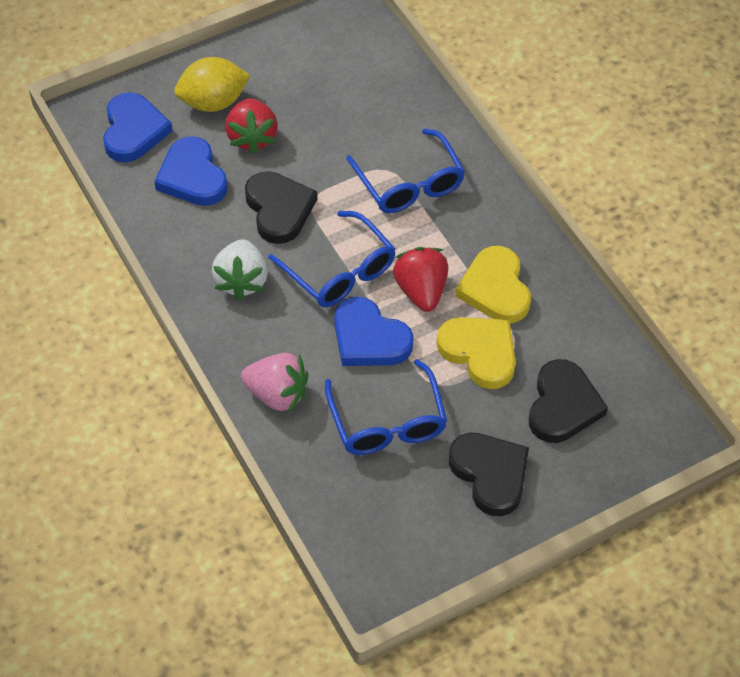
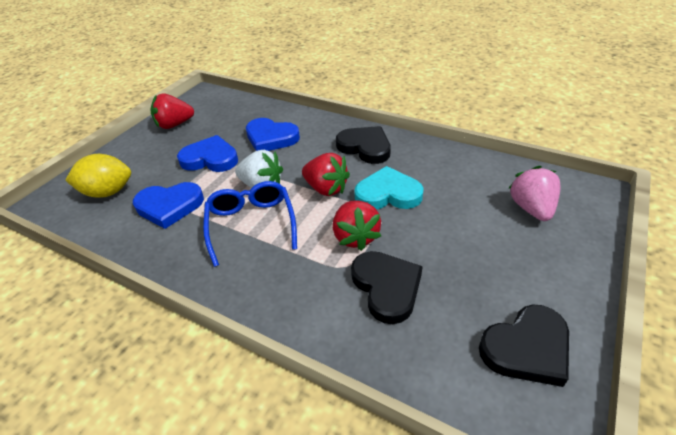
blue glasses: [268,211,396,307] [325,359,447,455] [346,129,465,213] = 3 -> [203,181,297,267] = 1
red strawberry: [225,98,278,154] [393,247,448,312] = 2 -> [150,93,194,129] [302,153,350,196] [333,200,381,251] = 3
turquoise heart: none = 0 -> [354,166,424,209] = 1
yellow heart: [437,317,516,389] [455,246,531,323] = 2 -> none = 0

